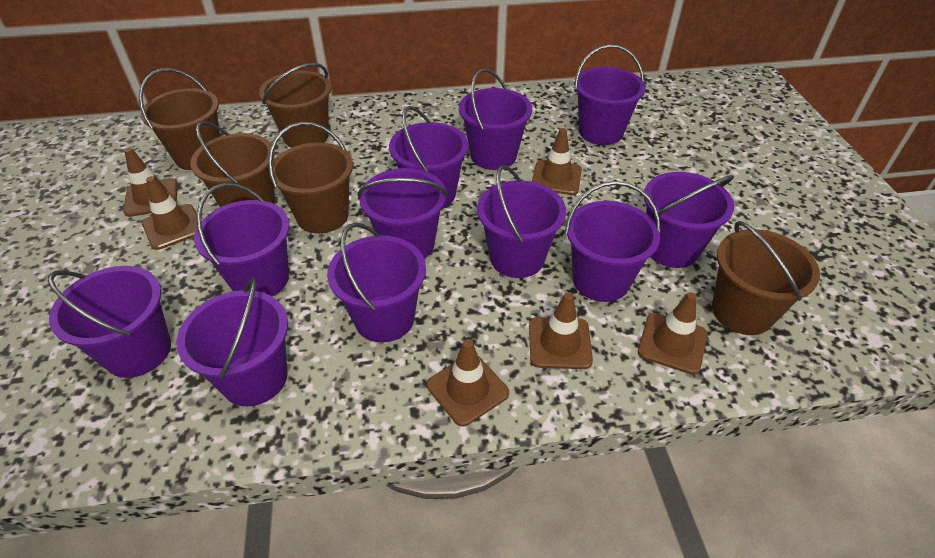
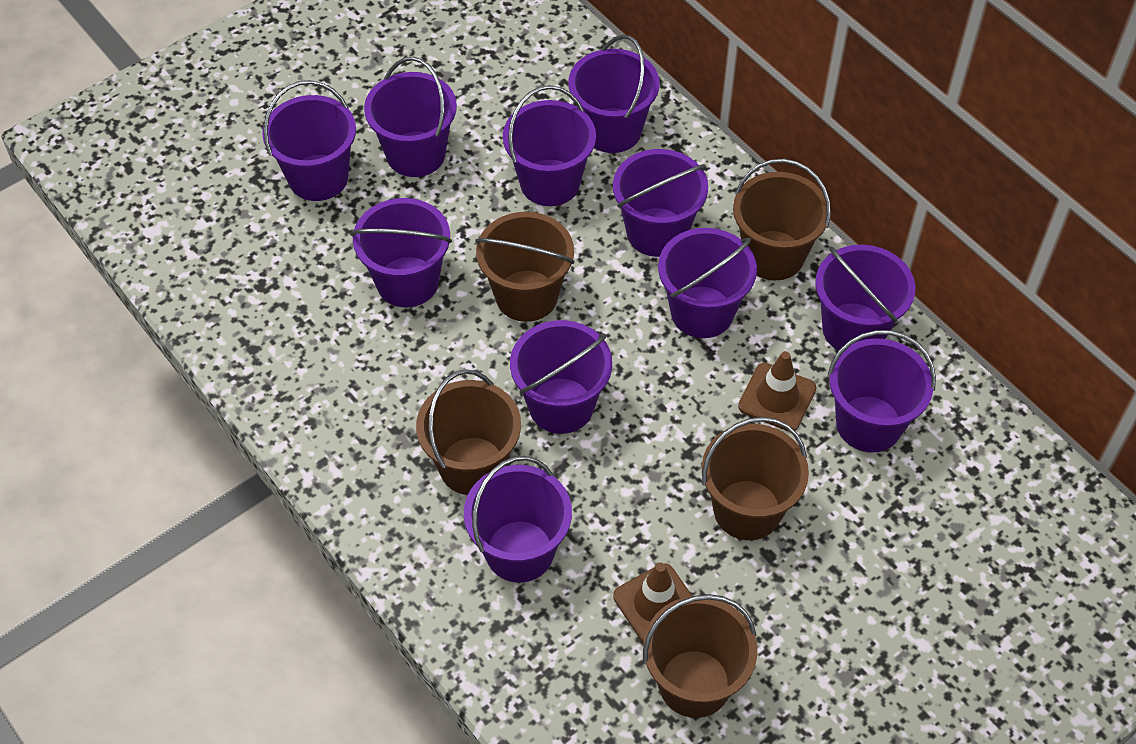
brown traffic cone: [123,148,178,217] [142,176,197,250] [427,339,509,427] [529,292,593,369] [532,128,582,195] [638,292,707,374] = 6 -> [613,563,692,643] [738,351,817,431] = 2

